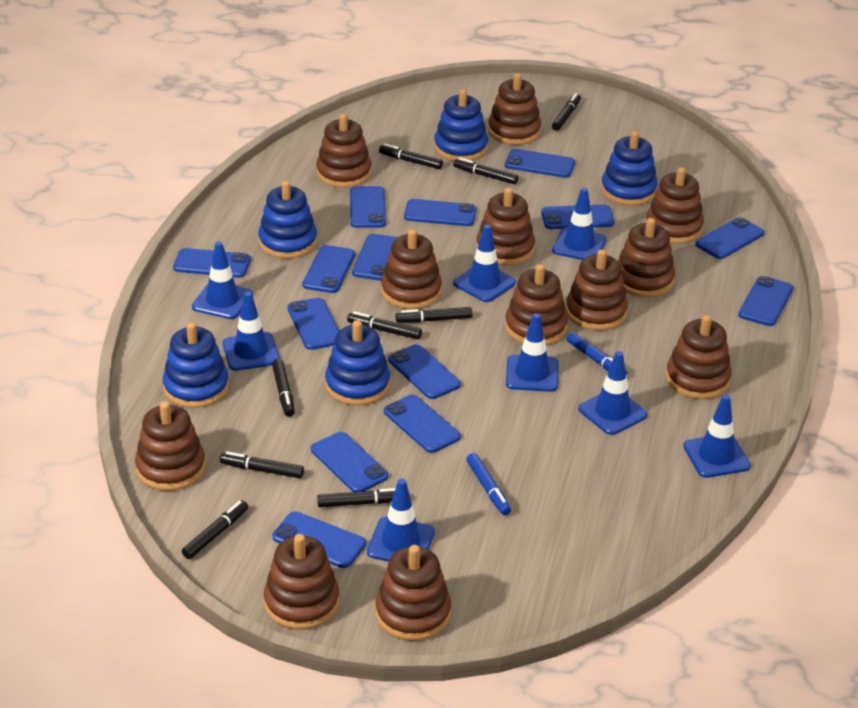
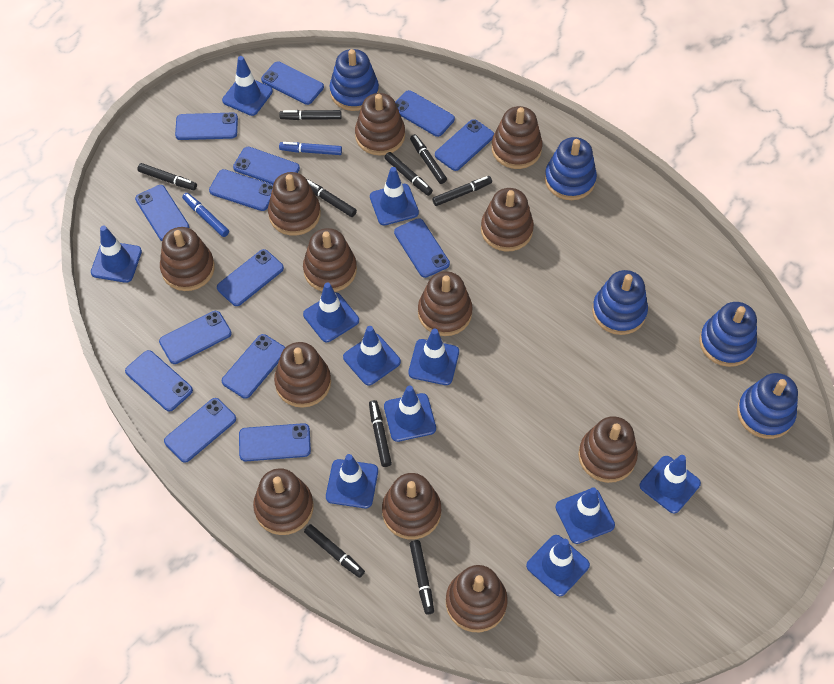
blue traffic cone: [192,242,253,319] [222,292,280,371] [367,479,435,562] [453,225,516,302] [506,313,559,392] [552,188,607,260] [578,351,647,435] [683,394,751,478] = 8 -> [91,226,142,283] [222,56,273,116] [303,283,359,342] [326,454,378,508] [343,326,401,385] [370,167,419,225] [384,385,436,442] [408,329,459,385] [526,535,590,596] [555,487,615,544] [640,455,701,514] = 11

